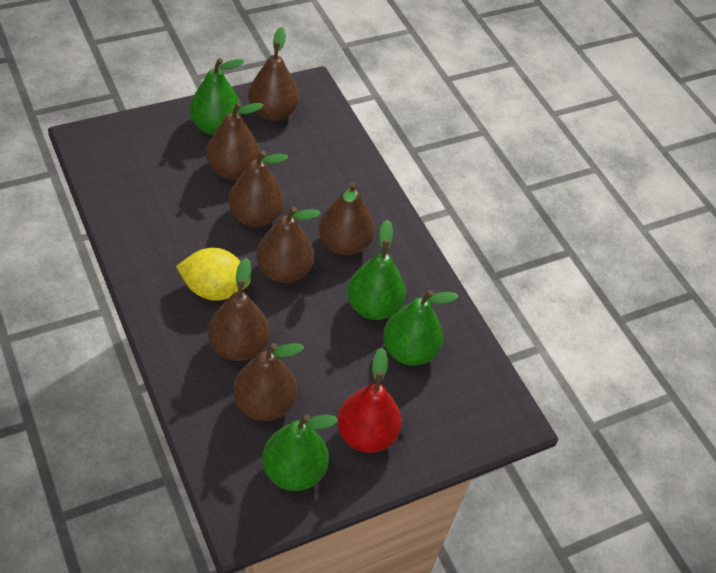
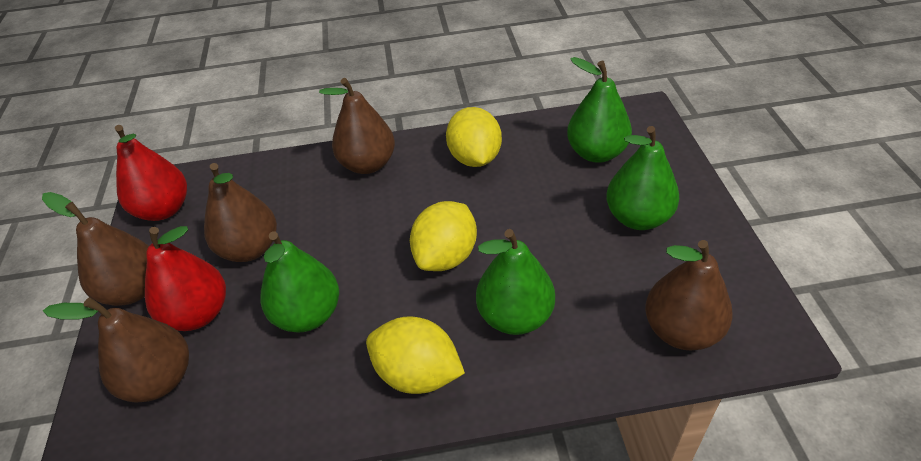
brown pear: [206,102,264,180] [208,258,270,361] [228,150,288,227] [233,343,304,421] [248,27,299,121] [256,206,321,283] [318,182,375,255] = 7 -> [42,192,149,306] [43,298,189,403] [204,163,277,262] [319,78,395,174] [645,240,733,350] = 5
red pear: [337,348,402,453] = 1 -> [115,125,187,221] [145,226,226,331] = 2
yellow lemon: [176,248,251,301] = 1 -> [366,316,465,394] [410,201,477,271] [446,107,502,167] = 3

